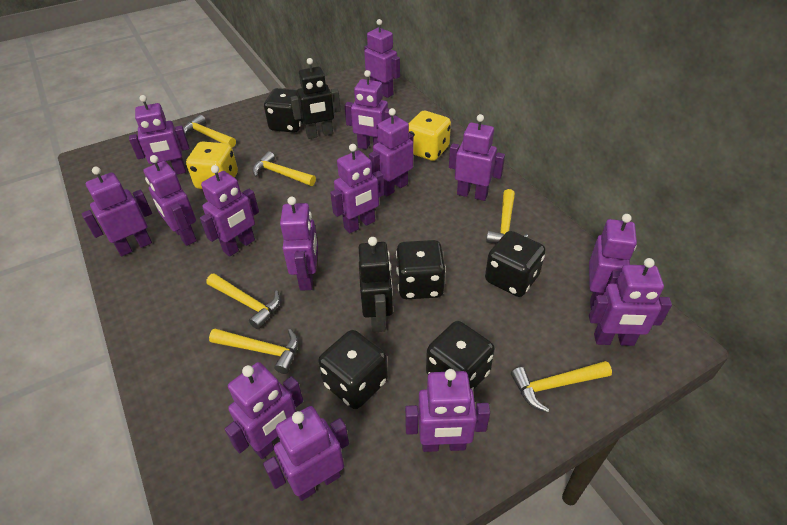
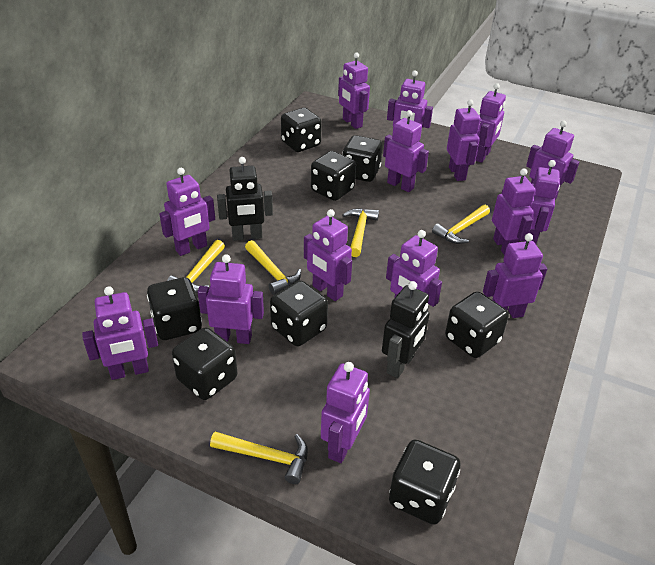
black dice: [264,88,303,133] [318,330,388,409] [396,240,446,299] [426,321,495,390] [485,231,546,297] = 5 -> [147,277,202,340] [172,327,237,400] [270,280,328,346] [281,108,322,152] [311,151,356,201] [343,135,382,182] [389,440,460,525] [445,291,509,358] = 8
yellow dice: [186,141,238,189] [408,111,451,161] = 2 -> none = 0
yellow hammer: [183,115,236,148] [206,273,280,329] [209,328,299,374] [253,151,316,186] [486,189,528,243] [511,361,612,413] = 6 -> [167,240,225,293] [210,432,308,484] [245,240,301,295] [342,208,379,257] [432,205,490,244] = 5

